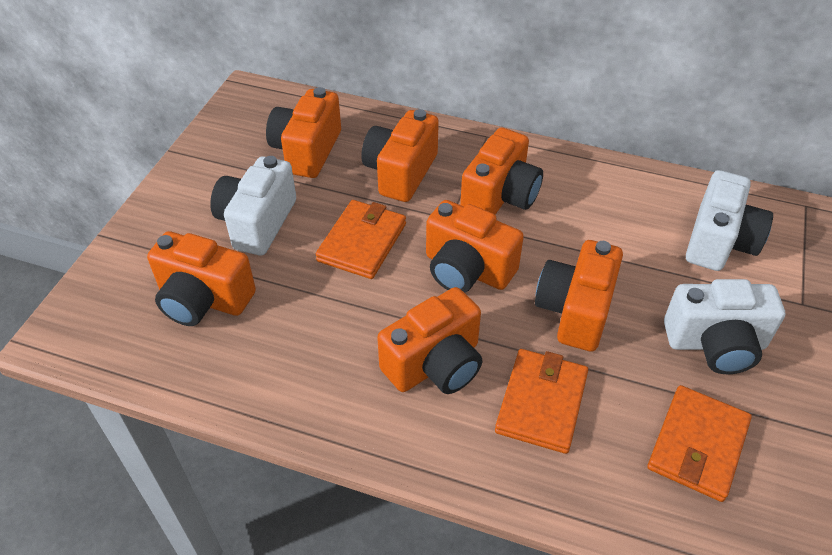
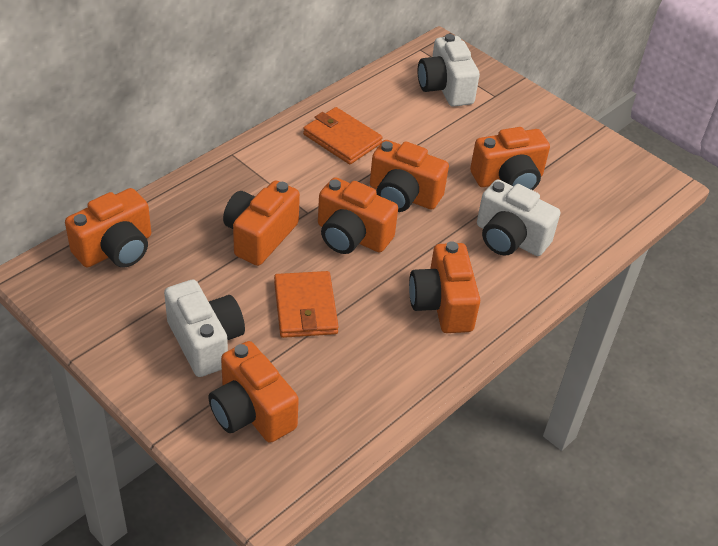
orange wallet: [316,200,406,279] [495,349,588,454] [647,385,752,502] = 3 -> [274,271,339,338] [303,107,383,165] = 2

